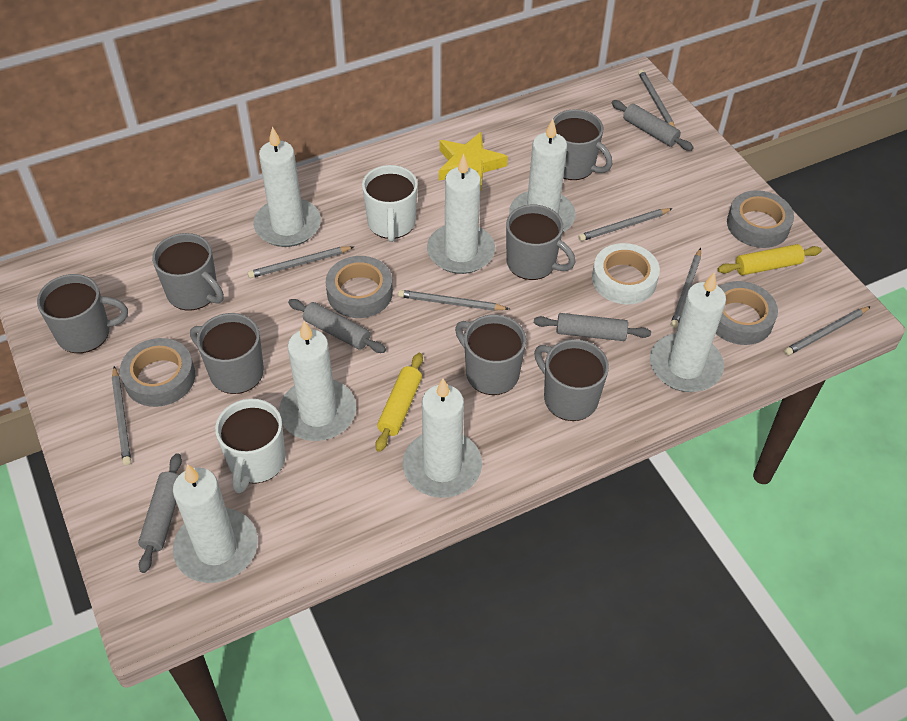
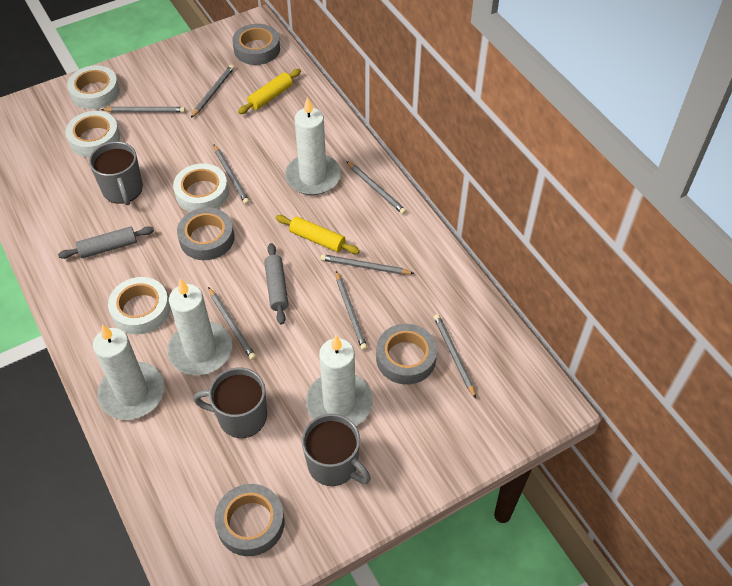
grey mug: [37,274,128,353] [152,233,224,310] [190,313,264,394] [455,314,526,395] [506,205,576,280] [534,339,609,421] [553,109,612,180] = 7 -> [89,142,143,205] [193,367,267,438] [302,414,371,486] = 3
grey pencil: [112,366,131,465] [248,246,353,278] [398,290,509,311] [578,208,673,241] [638,69,675,127] [671,248,701,328] [784,306,871,356] = 7 -> [101,107,185,113] [191,65,234,118] [208,287,256,360] [214,145,250,205] [321,254,415,275] [336,271,368,350] [346,161,406,214] [434,314,476,398] = 8
grey rolling pin: [138,453,182,573] [288,299,386,353] [534,313,651,341] [612,100,694,151] = 4 -> [58,226,154,259] [264,243,288,325] = 2
white candle: [173,464,258,583] [253,126,321,247] [279,321,356,441] [403,378,482,498] [427,154,495,274] [509,119,576,233] [650,272,726,392] = 7 -> [93,324,164,420] [168,279,232,375] [285,97,341,195] [306,336,373,426] = 4
white mug: [215,399,285,493] [362,165,418,242] = 2 -> none = 0
white tape: [592,243,660,305] = 1 -> [66,111,120,157] [67,65,120,109] [108,277,170,335] [173,164,229,212] = 4
yellow star: [439,132,508,190] = 1 -> none = 0

